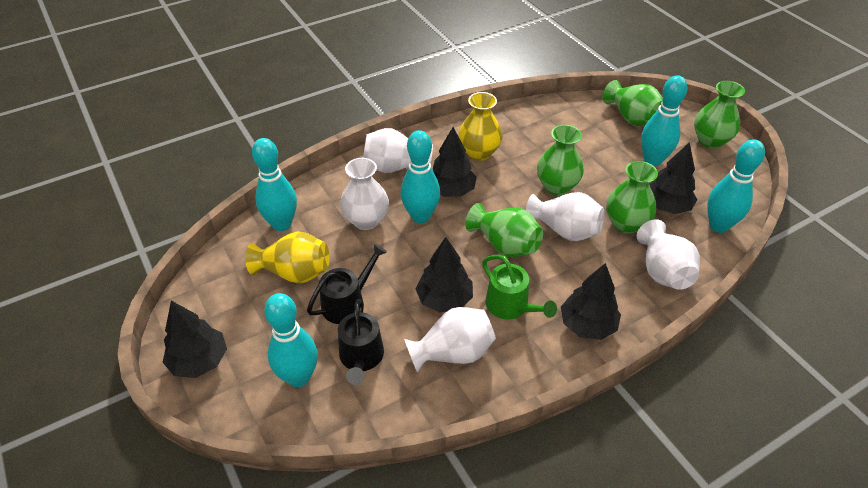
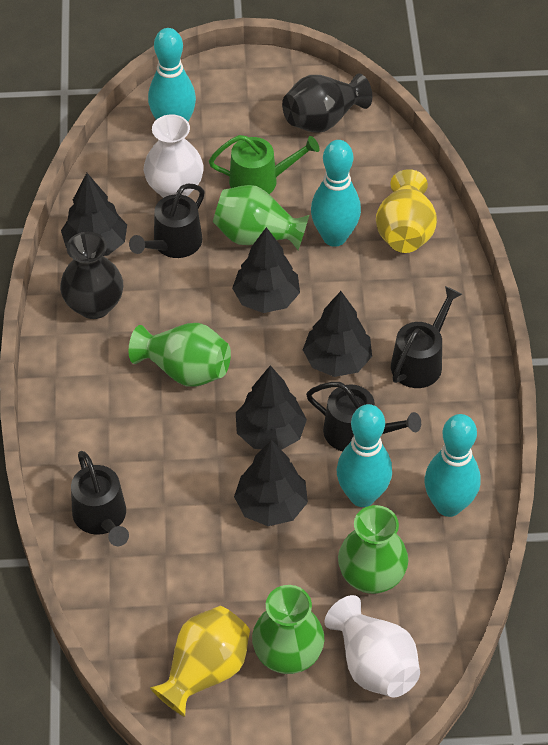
black vase: none = 0 -> [60,232,123,319] [282,74,372,133] = 2
black watering can: [307,244,387,324] [338,299,384,385] = 2 -> [71,451,129,546] [129,184,205,258] [306,382,421,451] [391,286,462,388] = 4
green vase: [466,203,543,257] [537,125,584,195] [603,80,663,126] [606,161,658,234] [694,81,745,149] = 5 -> [128,323,231,387] [213,185,309,250] [252,585,325,674] [338,505,408,594] = 4
turquoise bowling pin: [252,138,297,231] [264,293,318,387] [401,130,440,223] [641,75,687,166] [707,139,765,233] = 5 -> [148,28,196,122] [311,140,361,247] [337,404,392,507] [425,414,481,517] = 4
white vase: [340,158,389,230] [363,128,433,173] [404,307,496,373] [526,192,605,241] [637,219,700,290] = 5 -> [144,115,204,198] [324,595,420,697] = 2

